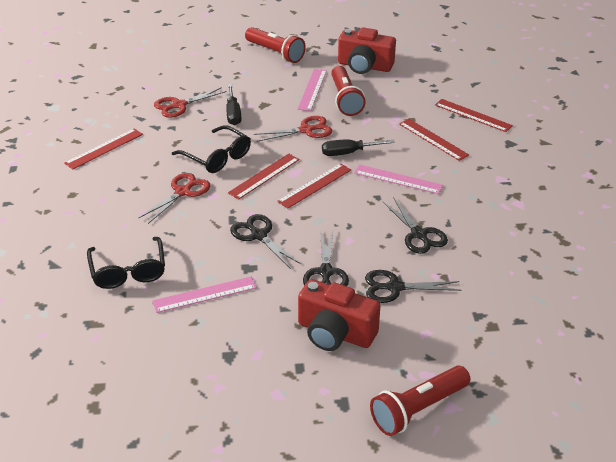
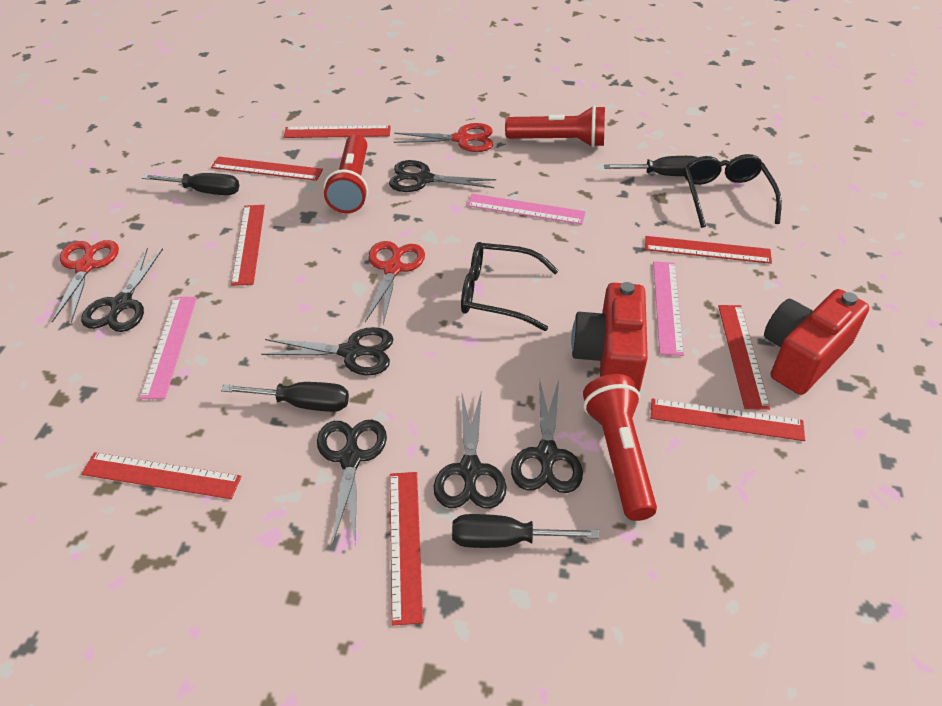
black scissors: [230,214,302,269] [303,230,349,286] [365,270,461,303] [383,197,448,254] = 4 -> [81,248,163,332] [261,327,393,375] [317,420,387,546] [389,160,496,192] [434,394,507,509] [511,378,583,493] = 6
black screwdriver: [226,84,242,125] [322,139,395,156] = 2 -> [142,173,239,195] [221,382,349,412] [452,514,599,548] [604,156,698,176] = 4
red ruler: [64,129,143,170] [228,154,300,200] [277,163,351,208] [399,119,469,161] [435,99,513,132] = 5 -> [81,452,241,499] [211,156,323,181] [231,205,265,286] [284,125,391,138] [390,472,423,626] [645,236,772,264] [651,398,805,441] [718,305,770,410] = 8

